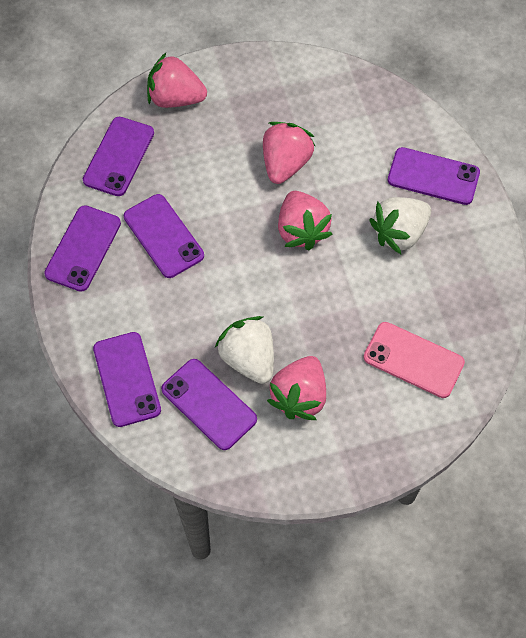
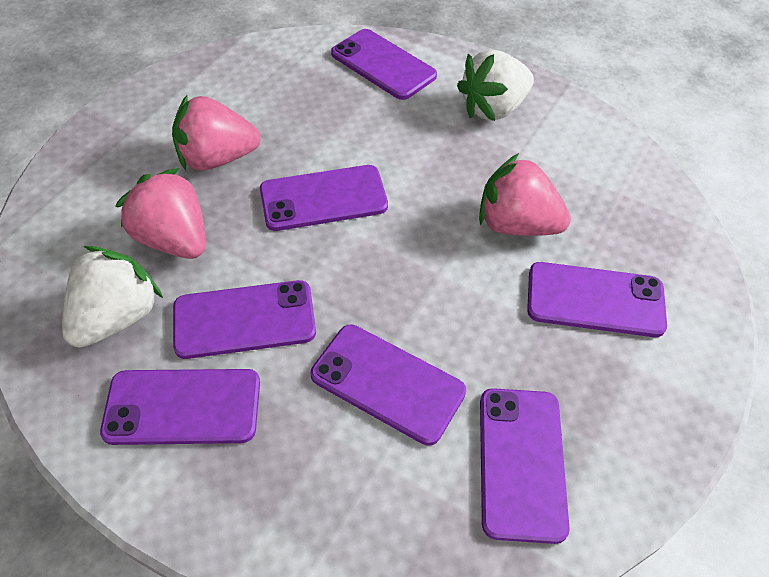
pink phone: [364,322,465,398] = 1 -> none = 0
pink strawberry: [147,53,207,108] [263,122,316,184] [267,356,326,420] [278,191,333,250] = 4 -> [115,168,206,259] [172,95,261,171] [479,153,571,236] = 3
purple phone: [44,205,121,292] [83,117,154,196] [93,332,161,427] [124,194,204,278] [161,359,257,450] [388,147,480,205] = 6 -> [100,369,260,445] [173,280,316,359] [260,165,388,231] [311,325,466,446] [331,29,437,100] [480,388,570,544] [527,262,667,337] = 7

